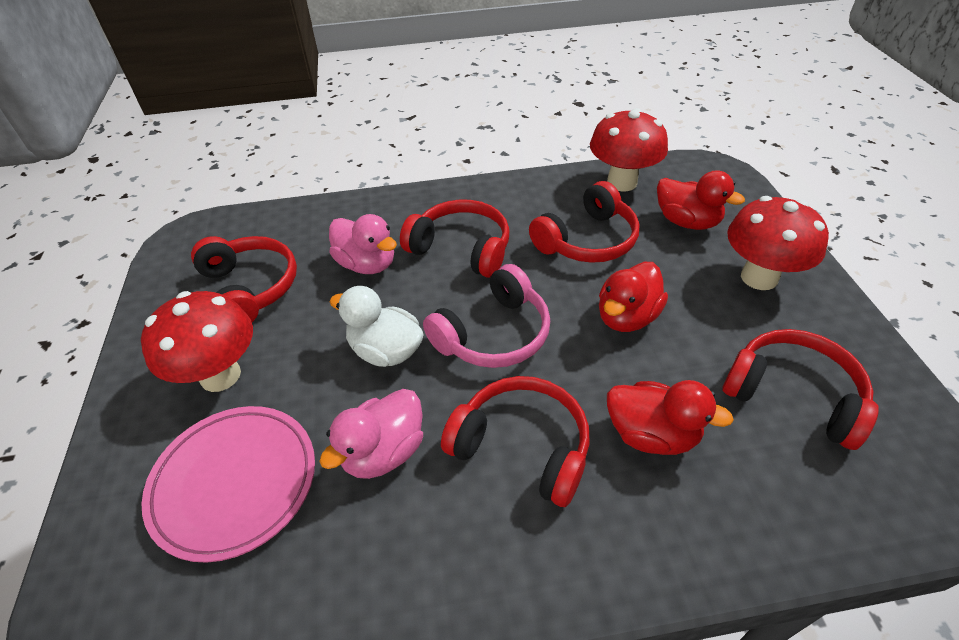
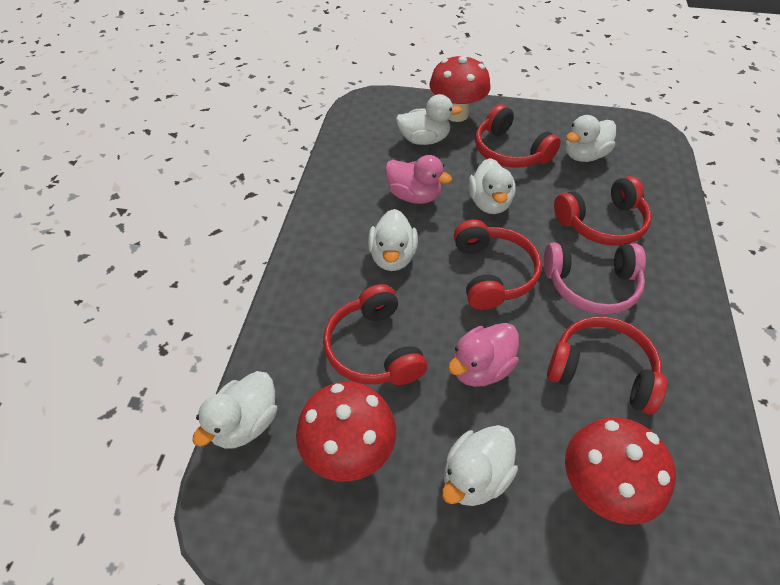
pink plate: [142,406,315,563] = 1 -> none = 0
red duck: [599,262,668,332] [607,380,734,455] [657,170,745,230] = 3 -> none = 0
white duck: [329,286,424,367] = 1 -> [192,371,277,449] [368,209,418,271] [396,94,462,145] [442,425,518,506] [468,158,516,214] [565,115,616,162] = 6

